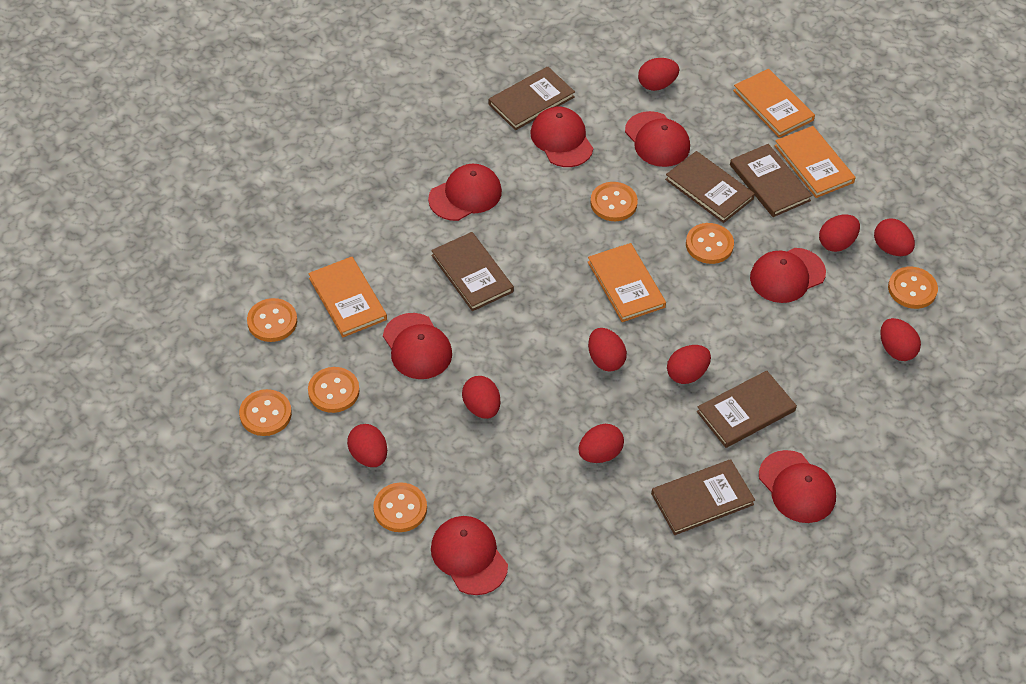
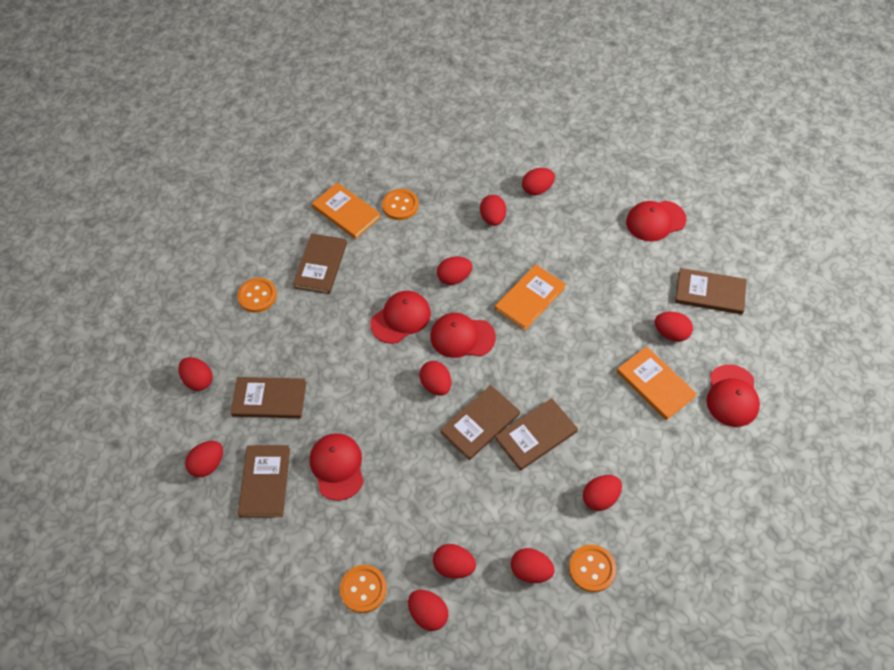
orange book: [308,257,387,337] [588,243,666,322] [733,69,815,138] [774,126,856,198] = 4 -> [312,183,381,239] [495,264,566,330] [617,346,697,420] = 3
orange button: [239,389,292,436] [247,298,297,342] [308,367,359,413] [373,483,427,532] [590,182,638,221] [686,223,734,264] [888,267,938,309] = 7 -> [237,278,277,313] [340,565,387,613] [382,189,419,220] [569,545,616,592] = 4
red cap: [383,313,452,379] [428,164,502,221] [431,516,508,595] [531,107,593,167] [625,111,690,167] [750,248,826,303] [759,450,836,523] = 7 -> [310,433,364,501] [370,291,431,344] [430,313,496,358] [626,201,686,241] [707,364,760,427] = 5
red egg: [347,424,387,467] [462,376,500,419] [578,424,624,463] [588,328,627,372] [638,58,679,91] [667,345,711,384] [819,215,860,252] [874,218,915,256] [880,318,921,361] = 9 -> [178,357,213,391] [185,441,223,477] [408,590,448,631] [420,361,451,396] [433,544,476,579] [437,257,473,285] [480,195,506,226] [511,548,555,583] [522,168,555,195] [583,475,622,511] [655,312,693,342] = 11

